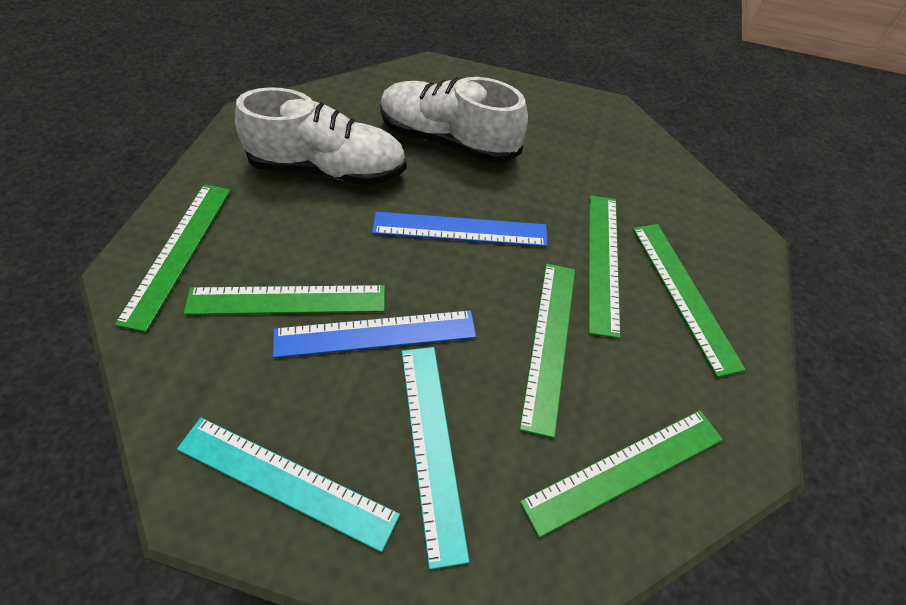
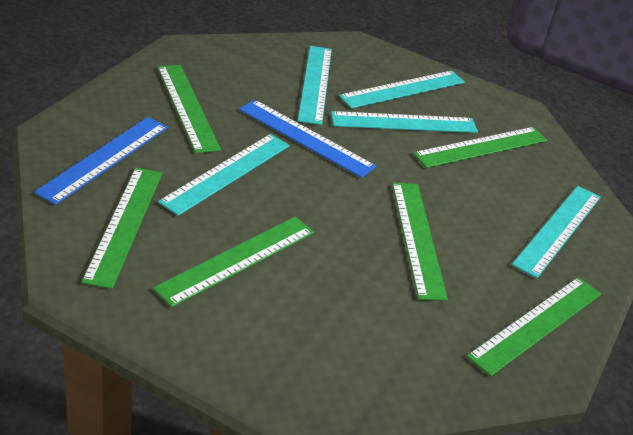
turquoise ruler: [177,418,400,552] [402,347,470,569] = 2 -> [158,134,290,216] [298,46,332,125] [331,111,478,133] [339,71,465,109] [512,186,601,278] = 5
white shoe: [235,87,406,185] [380,77,528,164] = 2 -> none = 0

